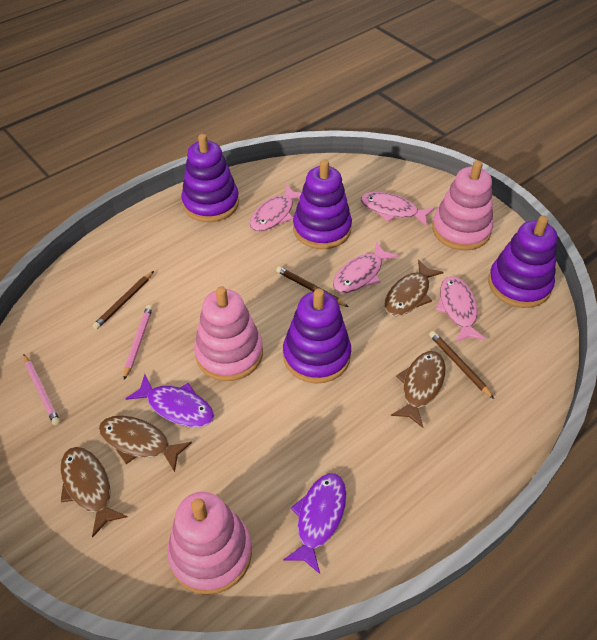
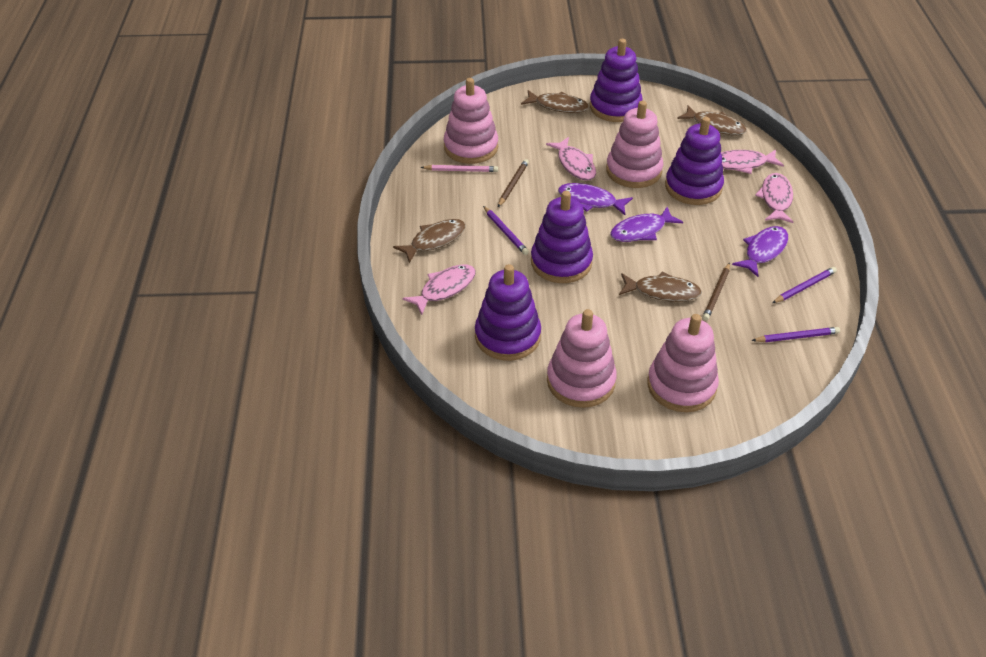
brown pencil: [93,271,154,330] [276,266,349,307] [429,331,494,399] = 3 -> [498,159,529,207] [703,262,730,321] = 2
pink pencil: [24,354,60,425] [124,305,153,380] = 2 -> [421,165,498,172] = 1
pink stacking toy: [167,492,252,595] [194,286,263,381] [432,160,493,251] = 3 -> [444,78,498,164] [547,309,617,408] [606,101,663,188] [647,314,719,412] = 4
purple fish: [126,374,214,427] [283,473,346,574] = 2 -> [558,183,633,215] [610,207,683,242] [732,226,788,277] = 3
purple pencil: none = 0 -> [483,206,529,255] [751,327,840,342] [772,267,837,303] = 3

